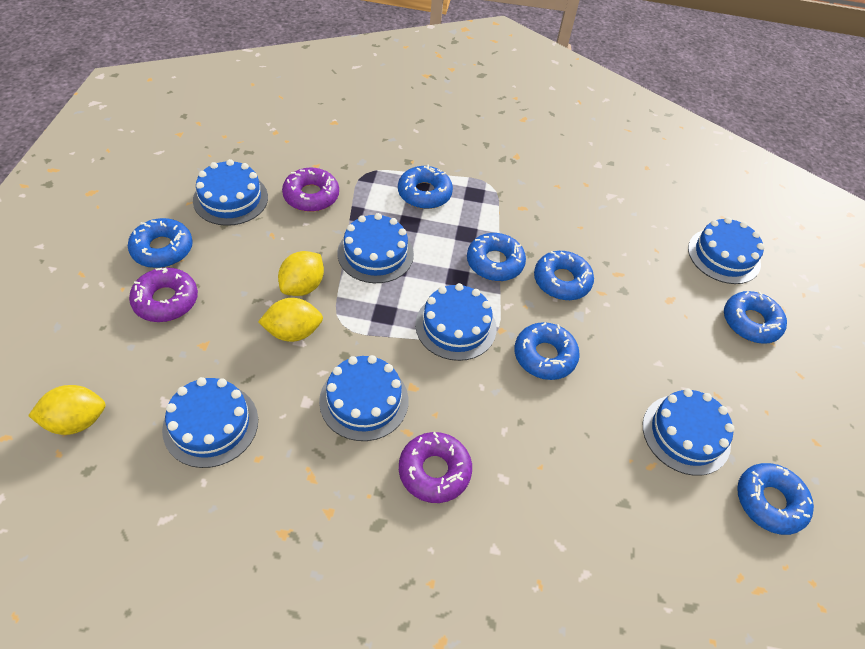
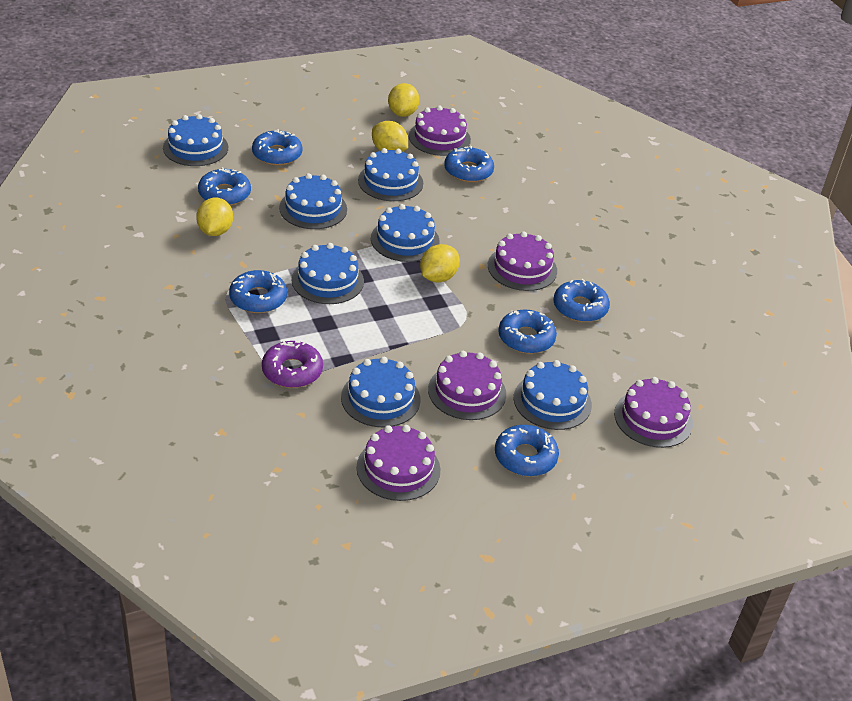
purple cake: none = 0 -> [357,425,441,501] [409,106,471,156] [428,351,506,420] [488,231,557,291] [614,377,693,448] = 5
purple donut: [129,268,198,322] [282,168,339,212] [399,432,472,503] = 3 -> [262,340,323,388] = 1
yellow lemon: [28,385,106,435] [258,298,323,342] [278,251,324,296] = 3 -> [196,198,233,236] [372,121,408,152] [388,83,420,117] [420,244,460,282] = 4

